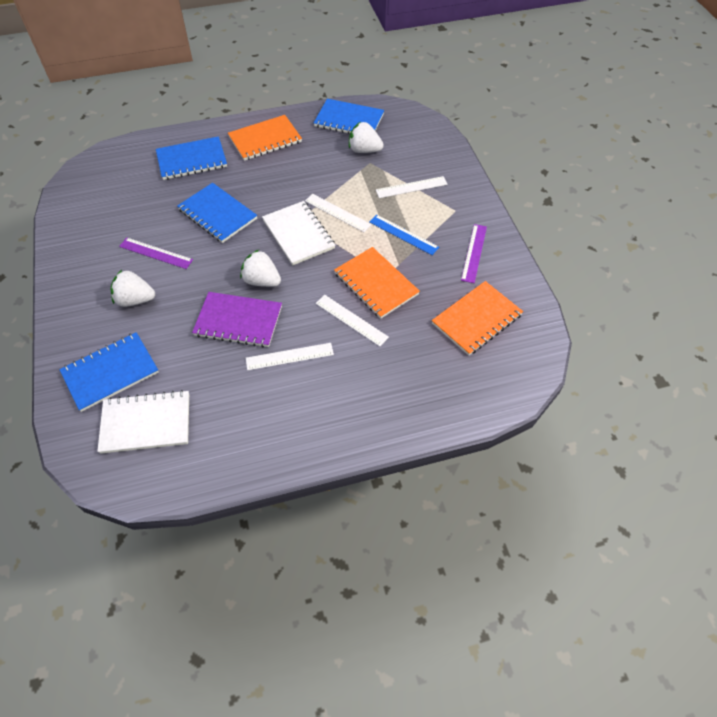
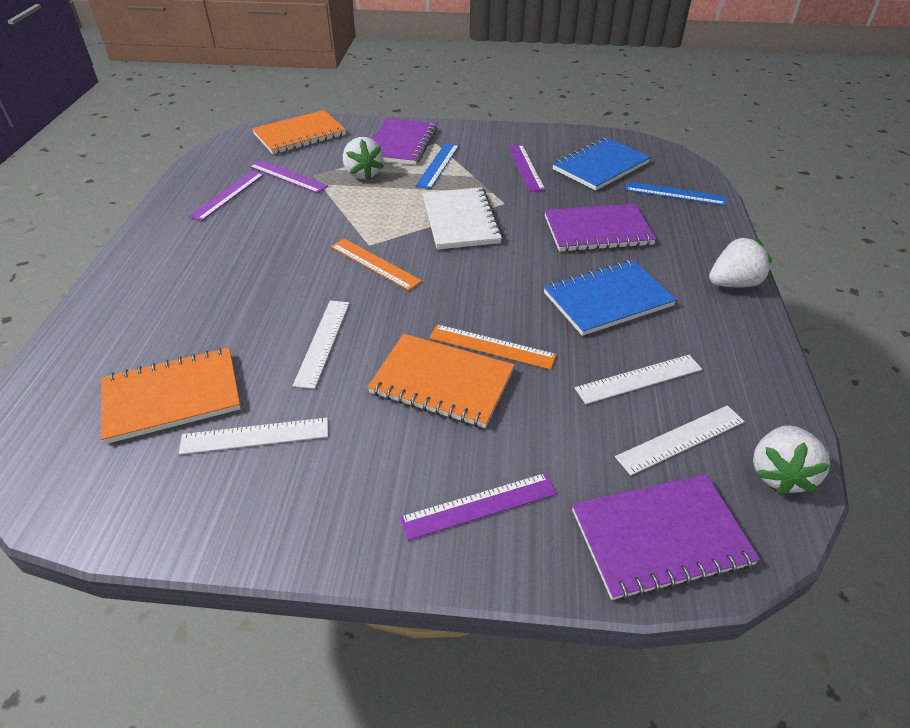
blue notebook: [59,332,159,412] [156,136,227,180] [177,183,257,243] [314,99,384,134] = 4 -> [544,260,677,336] [552,138,651,191] = 2
blue ruler: [369,214,439,255] = 1 -> [416,143,459,189] [626,182,726,206] = 2
orange ruler: none = 0 -> [331,239,422,291] [429,324,556,370] = 2
purple notebook: [192,292,282,347] = 1 -> [373,118,437,165] [544,204,656,252] [572,474,760,601] = 3
purple ruler: [119,238,193,269] [461,224,487,283] = 2 -> [188,171,264,221] [249,160,328,193] [399,473,557,541] [508,145,545,192] = 4
white notebook: [97,390,189,454] [262,201,335,265] = 2 -> [423,187,503,250] = 1

